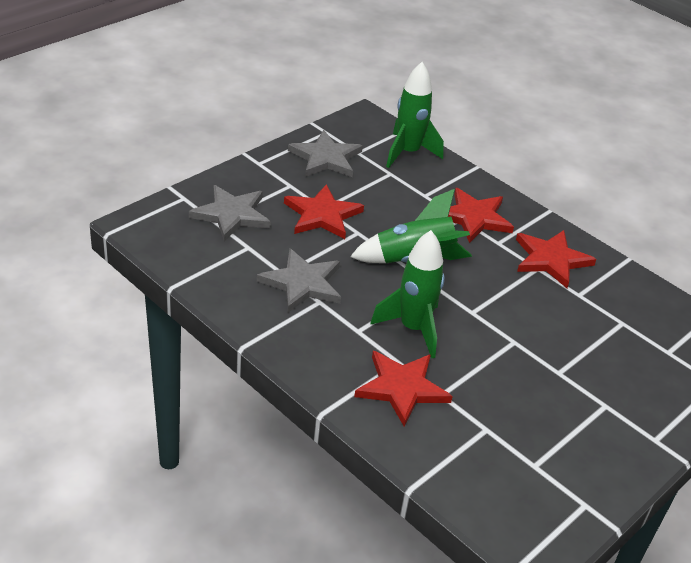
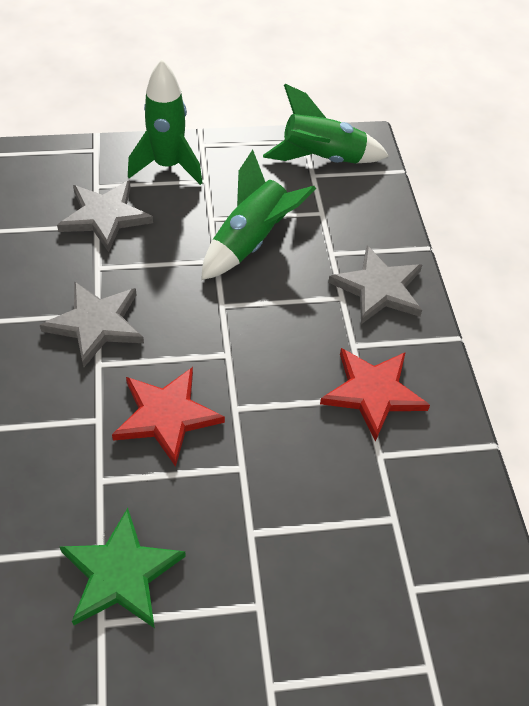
green star: none = 0 -> [60,508,186,628] = 1
red star: [284,184,364,239] [354,351,453,427] [448,188,514,243] [516,230,596,288] = 4 -> [112,367,225,467] [320,348,430,442] = 2

